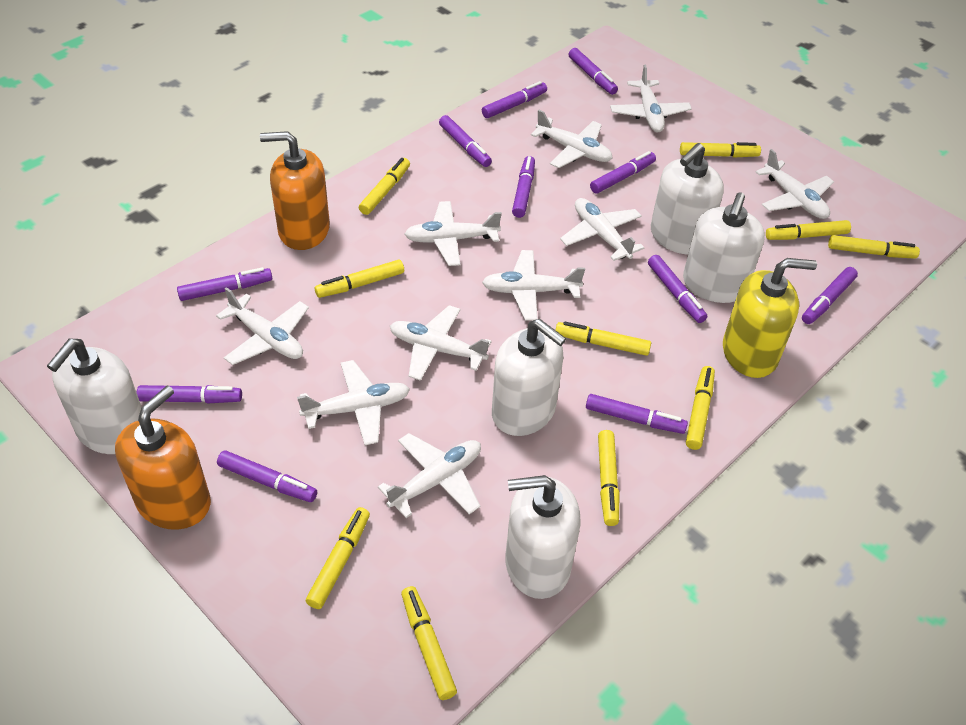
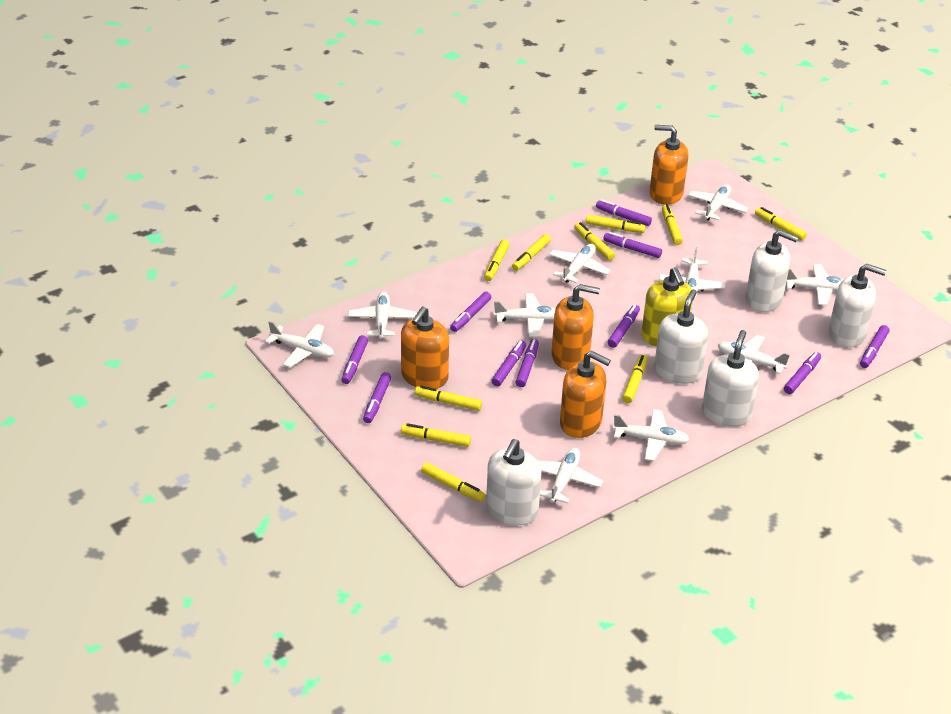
orange soap dispenser: [115,386,211,530] [260,131,330,250] = 2 -> [401,307,449,389] [551,284,600,370] [560,351,611,438] [649,125,689,205] = 4
purple marker: [137,385,242,403] [177,267,272,301] [217,450,317,502] [439,115,492,167] [482,81,547,118] [512,156,535,218] [569,48,618,95] [586,394,688,434] [590,151,656,193] [648,255,707,323] [802,267,858,324] = 11 -> [341,335,368,384] [363,372,391,423] [450,292,491,332] [491,341,526,386] [516,339,539,387] [596,200,652,226] [603,232,662,258] [608,305,640,348] [784,352,821,394] [860,325,889,368] = 10

